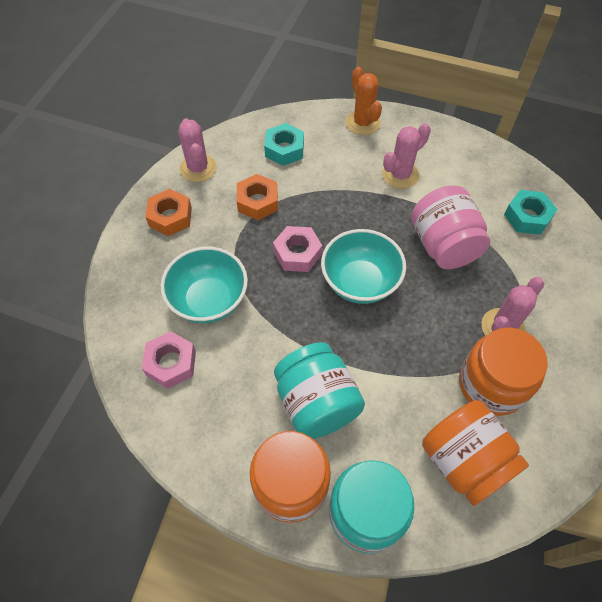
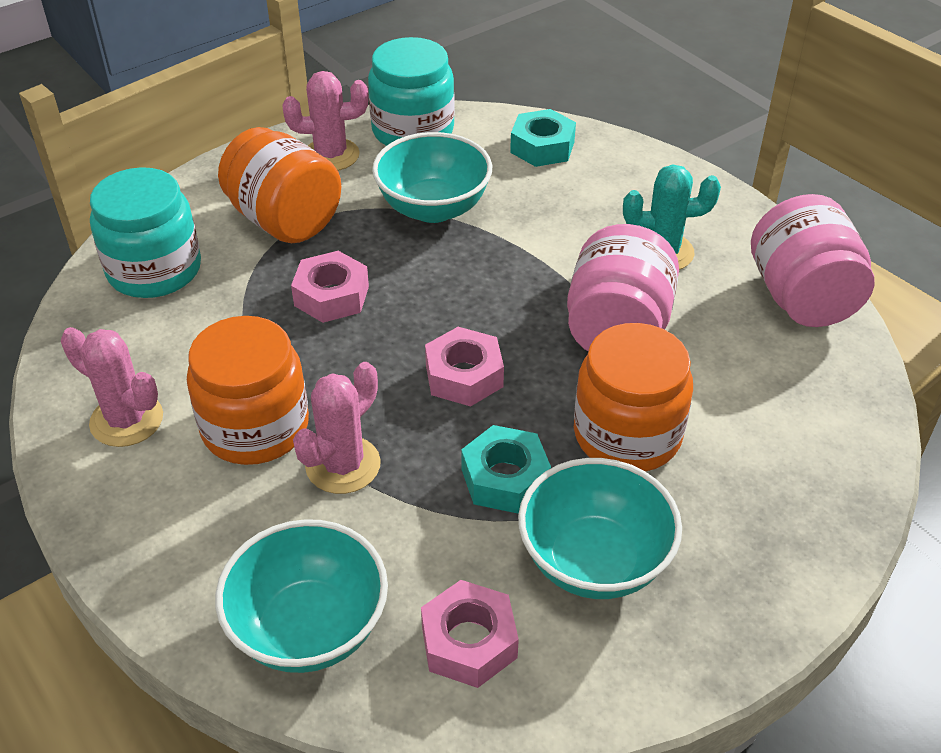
orange cactus: [346,67,382,135] = 1 -> none = 0
orange nut: [145,189,192,236] [236,174,278,220] = 2 -> none = 0
pink jar: [411,186,490,269] = 1 -> [567,224,679,351] [751,194,875,327] = 2
pink nut: [142,331,196,389] [273,226,322,272] = 2 -> [291,251,369,323] [421,580,519,688] [425,327,504,407] = 3
turquoise bowl: [160,246,248,323] [321,229,406,304] = 2 -> [215,519,388,673] [372,132,492,223] [518,458,682,599] = 3
turquoise cactus: none = 0 -> [623,164,721,270] = 1

